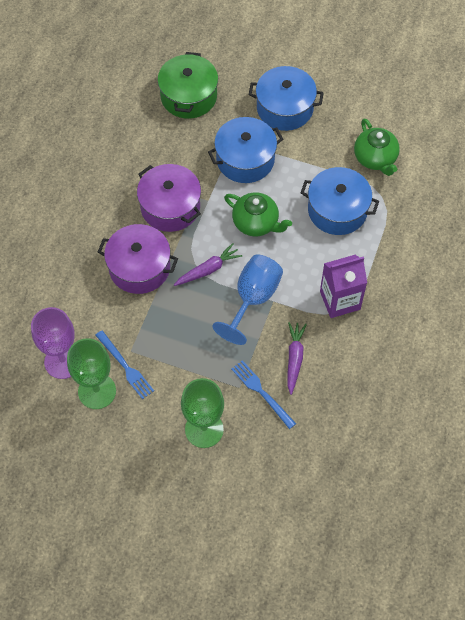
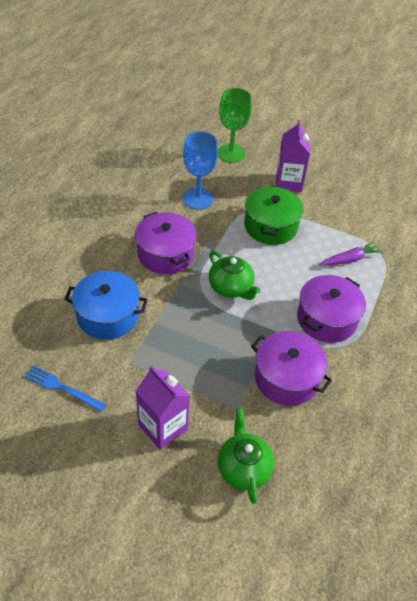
blue fork: [95,330,154,399] [231,360,296,429] = 2 -> [25,365,106,412] = 1
blue pot: [208,117,283,183] [249,66,324,131] [300,167,379,235] = 3 -> [65,271,148,340] = 1
green goblet: [67,338,116,409] [181,378,224,448] = 2 -> [218,88,252,163] = 1
purple carrot: [174,243,242,286] [288,322,307,395] = 2 -> [319,241,383,266] = 1
purple carton: [320,255,367,318] = 1 -> [136,365,190,450] [276,120,310,192] = 2
purple goblet: [31,307,75,379] = 1 -> none = 0
purple pot: [98,224,178,294] [137,164,201,232] = 2 -> [135,212,197,274] [251,331,332,406] [297,275,366,343] = 3

